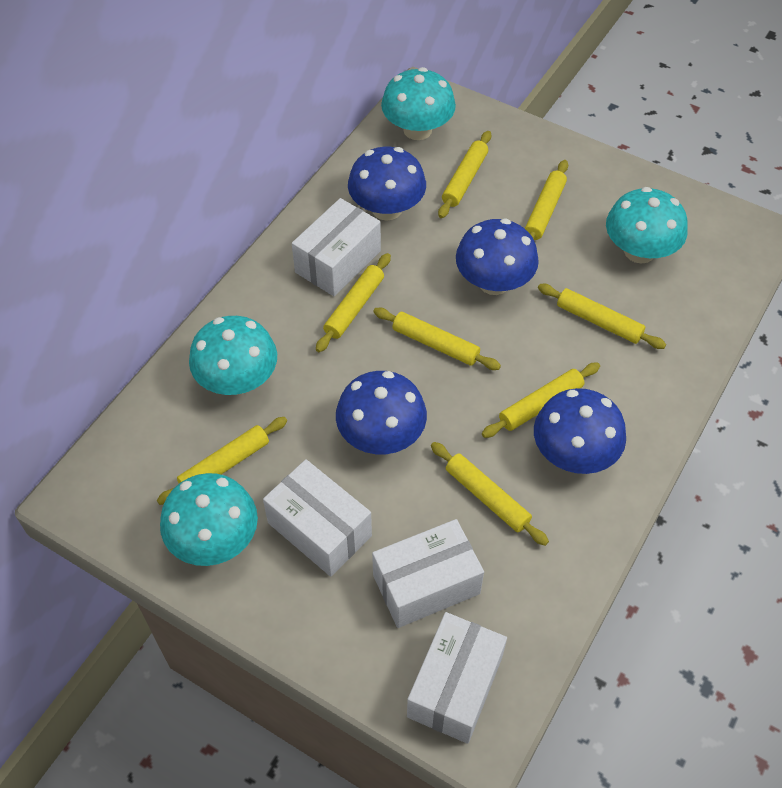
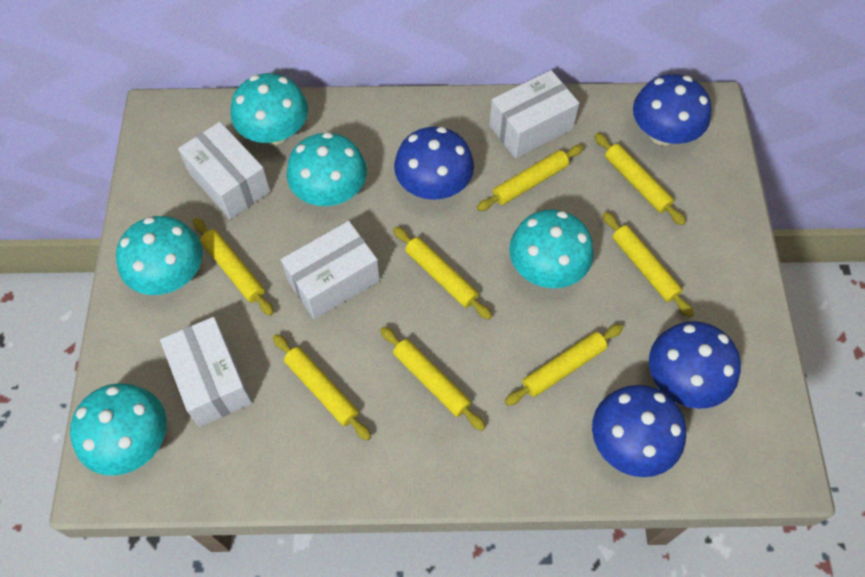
turquoise mushroom: [160,473,258,566] [189,316,277,395] [381,67,456,140] [606,187,688,264] = 4 -> [70,383,167,476] [116,216,203,295] [231,73,308,145] [287,132,367,206] [509,210,594,288] = 5

